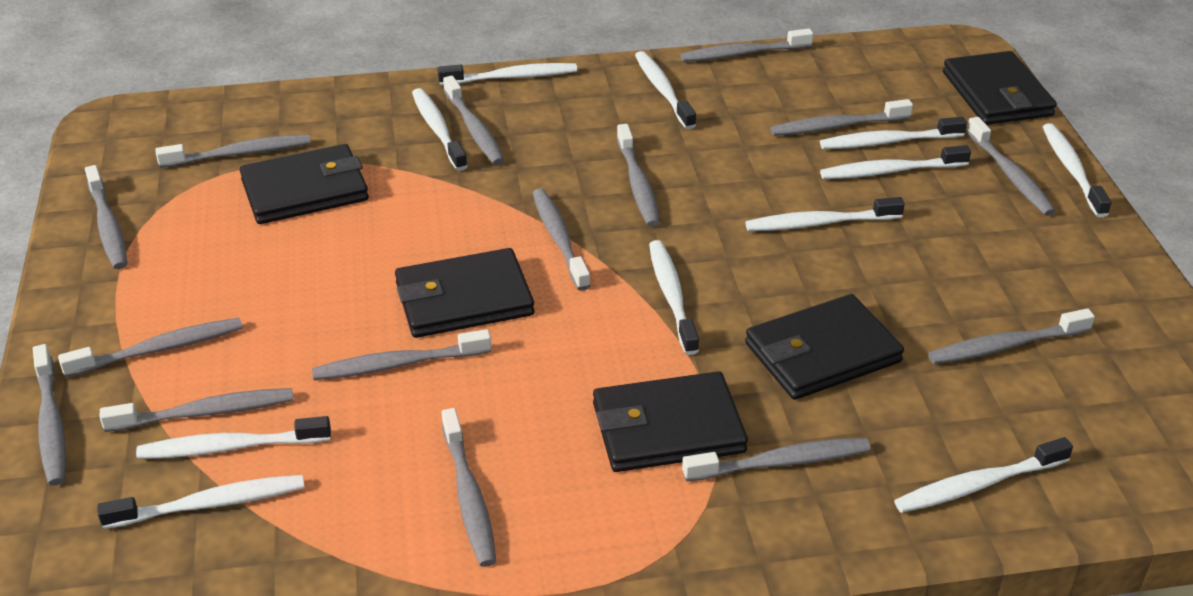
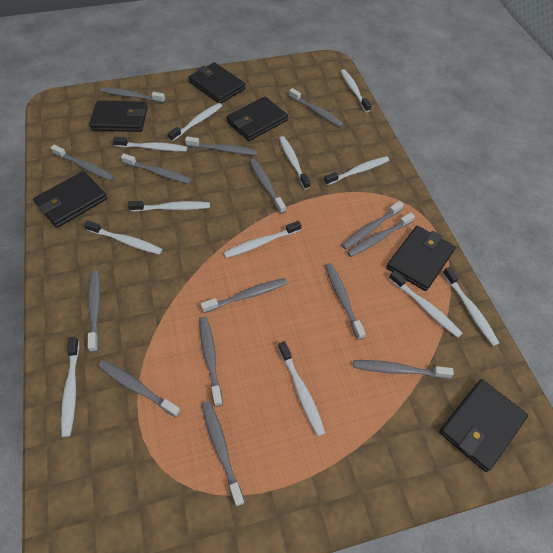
black wallet: [240,144,369,224] [395,248,534,338] [593,371,748,472] [745,294,904,400] [943,51,1057,125] = 5 -> [33,171,107,228] [89,100,148,132] [188,62,246,103] [226,97,288,141] [386,226,456,291] [439,379,528,472] = 6
white toothbrush: [97,475,304,529] [136,416,331,459] [412,88,467,171] [437,63,577,85] [635,51,696,129] [649,240,699,355] [745,197,905,231] [820,117,967,149] [820,145,971,179] [894,437,1073,513] [1043,123,1112,217] = 11 -> [61,337,79,437] [84,220,162,255] [113,137,187,152] [128,201,210,212] [168,103,222,142] [224,221,302,258] [278,341,325,436] [279,136,311,190] [324,156,389,185] [341,69,371,112] [389,270,463,338] [443,267,499,346] = 12

